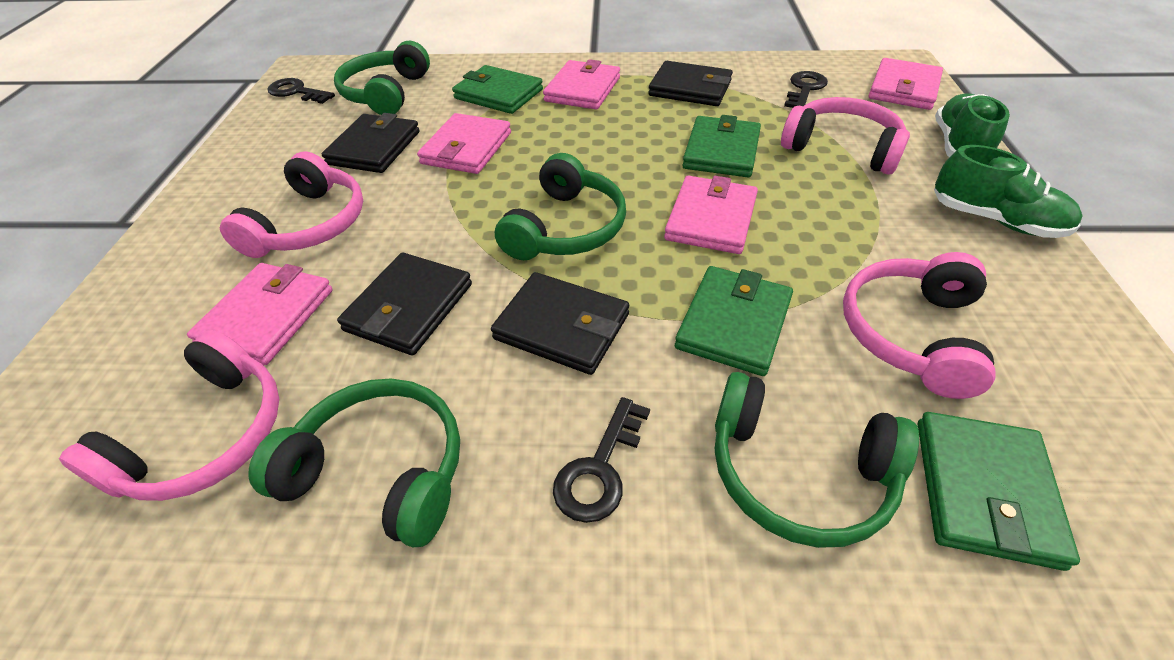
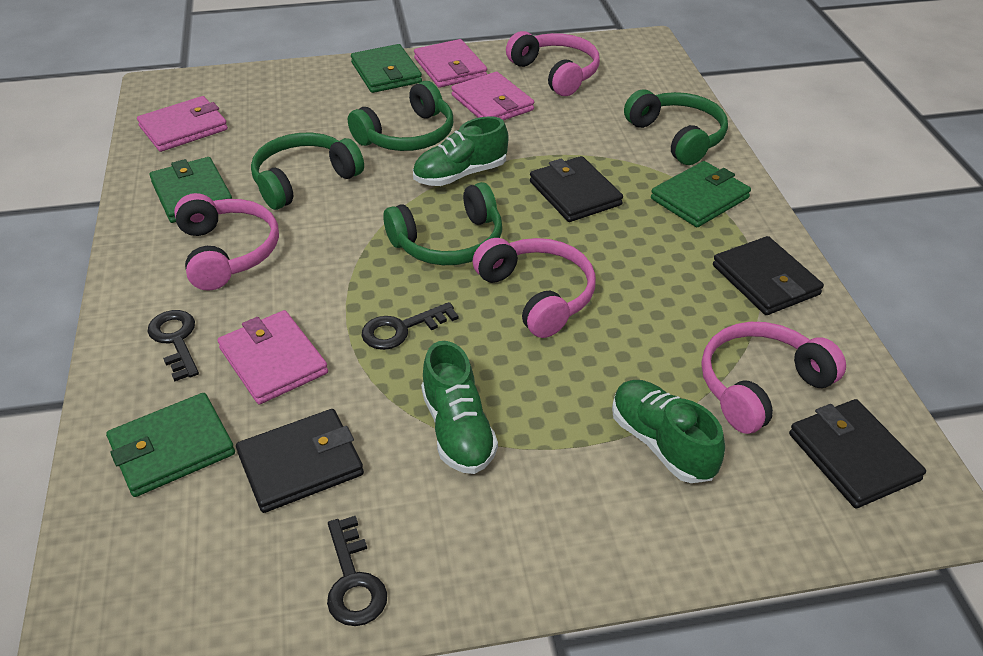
green shoe: [934,145,1083,238] [935,93,1010,157] = 2 -> [413,116,508,186] [421,341,498,474] [612,380,725,483] = 3
pink wallet: [187,263,333,365] [417,113,511,174] [543,59,620,109] [664,176,758,254] [868,58,943,110] = 5 -> [137,96,228,152] [218,310,328,404] [414,39,487,88] [451,72,534,121] = 4

